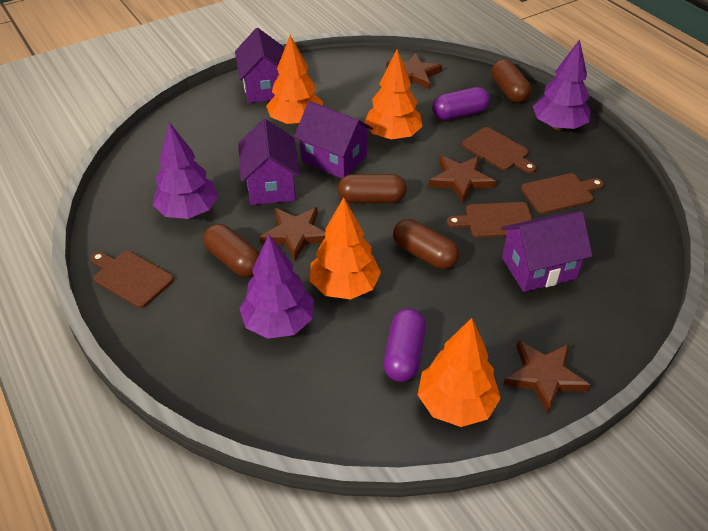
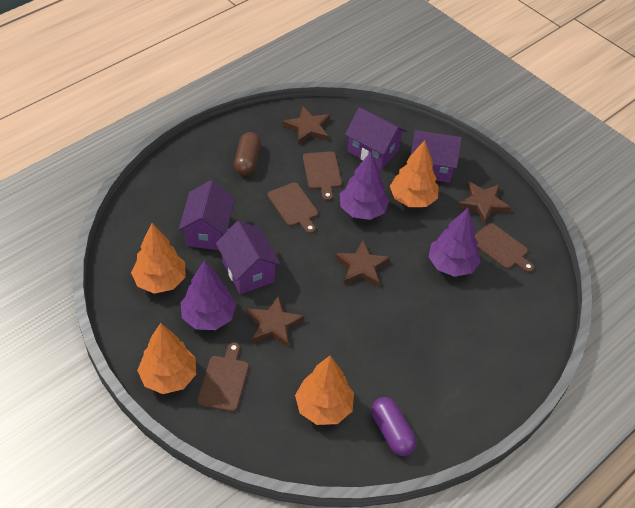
brown capsule: [203,224,260,277] [338,174,407,203] [393,219,460,269] [492,59,531,103] = 4 -> [234,132,261,176] = 1
purple capsule: [384,308,426,382] [432,87,490,120] = 2 -> [371,397,417,456] = 1

